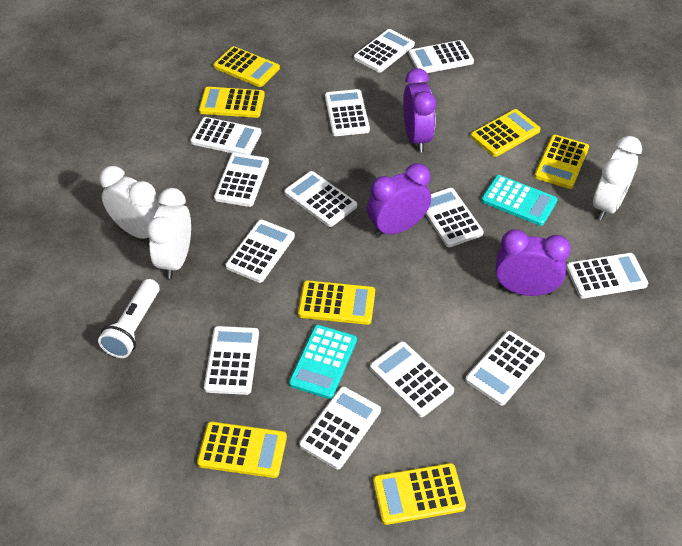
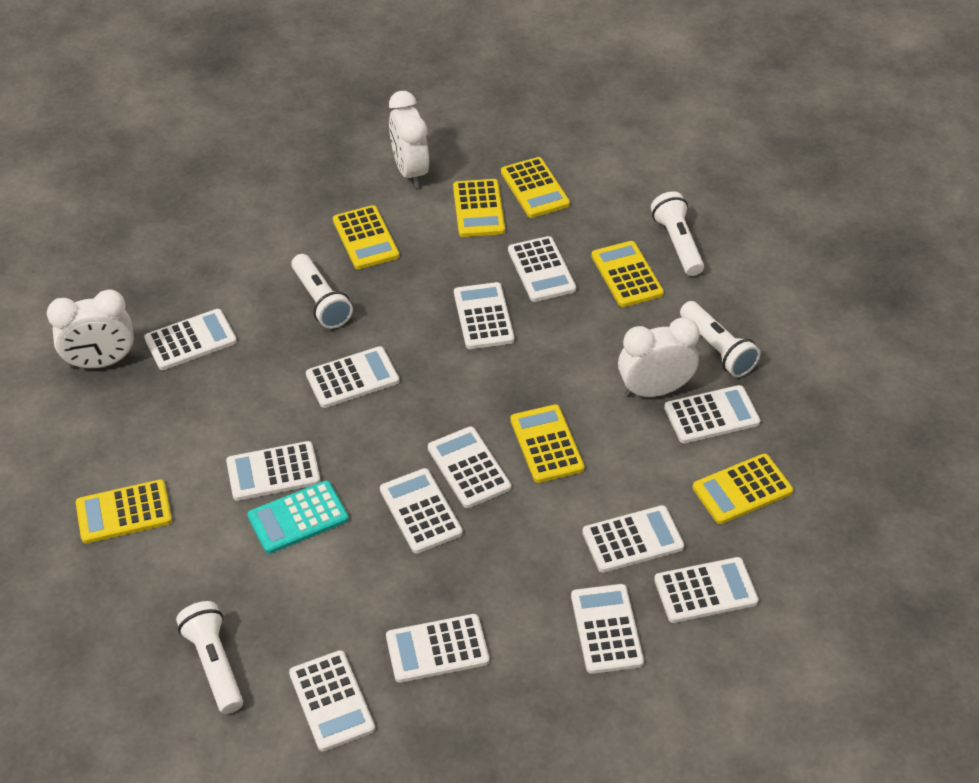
purple clock: [367,163,431,237] [403,68,436,152] [495,229,571,296] = 3 -> none = 0
turquoise calculator: [289,325,357,399] [481,175,558,226] = 2 -> [247,481,349,554] = 1
white flashlight: [98,279,160,358] = 1 -> [176,601,243,714] [291,254,353,329] [651,191,704,276] [680,301,760,377] = 4

